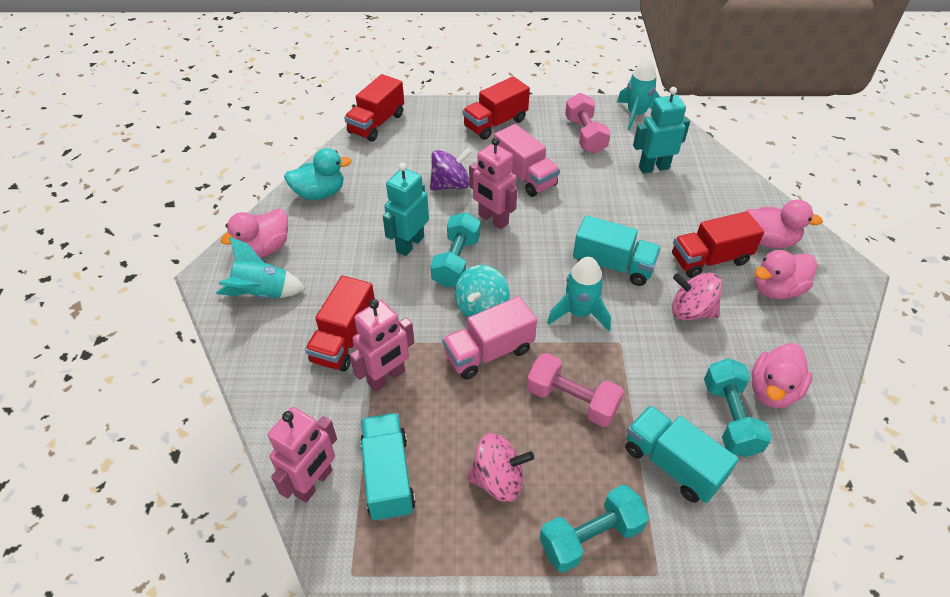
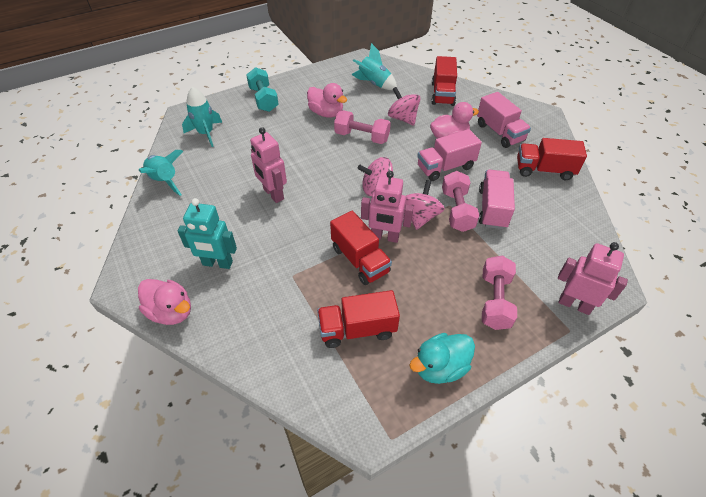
pink duck: [221,209,288,258] [746,200,823,248] [752,343,812,408] [755,250,817,299] = 4 -> [138,279,191,325] [307,83,347,117] [430,102,479,139] = 3
pink dumbbell: [527,353,624,427] [565,93,611,154] = 2 -> [334,110,391,144] [442,171,479,232] [482,256,517,330] = 3
pink spinning top: [467,433,534,502] [672,272,722,320] = 2 -> [358,157,394,196] [388,87,421,125] [405,180,445,230] = 3
pink truck: [442,296,537,380] [494,124,560,197] = 2 -> [417,129,482,181] [477,92,531,148] [479,170,515,229] = 3
purple spinning top: [430,148,472,191] = 1 -> none = 0
turquoise dumbbell: [430,212,480,287] [540,485,649,573] [704,358,772,457] = 3 -> [246,67,279,112] = 1
turquoise robot: [383,163,429,256] [633,87,690,173] = 2 -> [178,198,237,269] = 1
turquoise spinning top: [455,265,510,317] = 1 -> none = 0
turquoise truck: [360,413,416,521] [573,215,661,286] [625,405,739,503] = 3 -> none = 0

